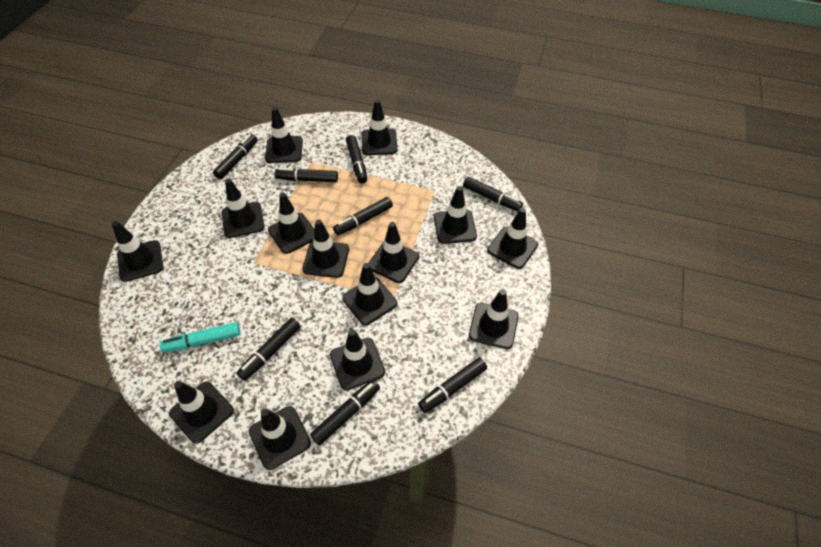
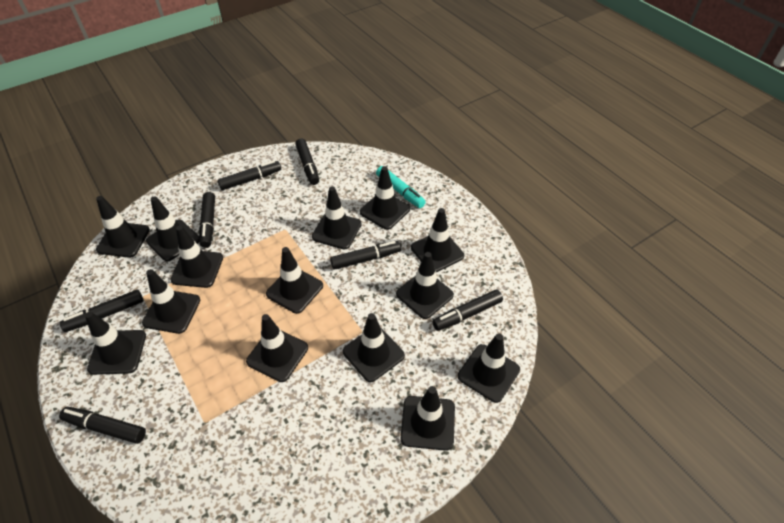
black marker: [213,134,257,179] [237,318,301,381] [275,168,338,182] [310,380,380,446] [333,197,393,235] [346,135,367,184] [418,358,487,413] [463,177,523,211] = 8 -> [59,407,146,444] [60,289,144,332] [199,192,215,248] [218,161,281,190] [295,139,319,185] [330,241,401,270] [432,290,503,331] = 7

